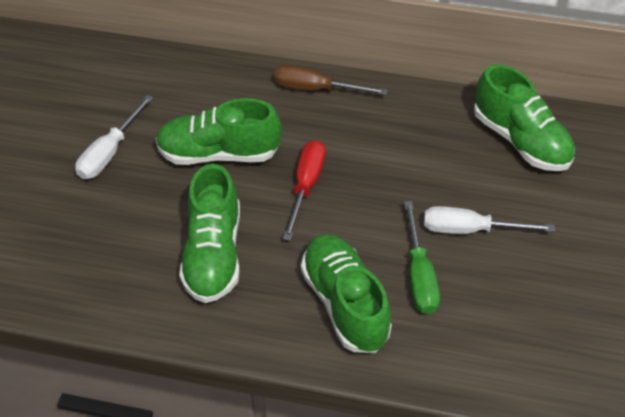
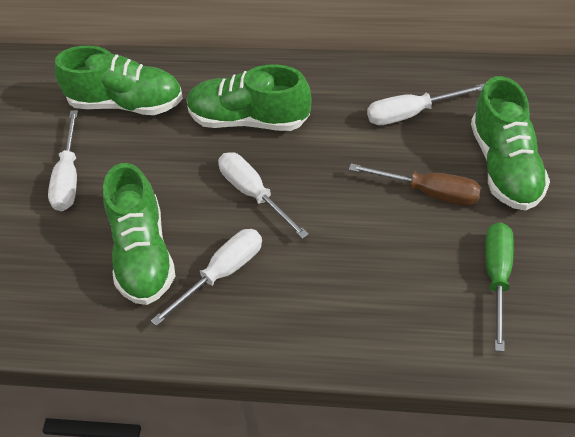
red screwdriver: [283,140,326,241] = 1 -> none = 0
white screwdriver: [75,95,153,179] [424,206,555,234] = 2 -> [48,110,78,211] [151,229,262,326] [218,152,309,239] [367,84,485,125] = 4

